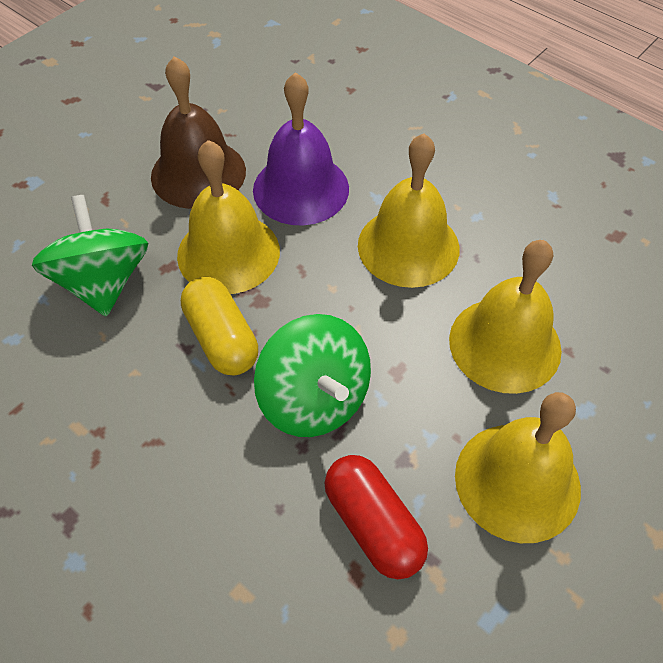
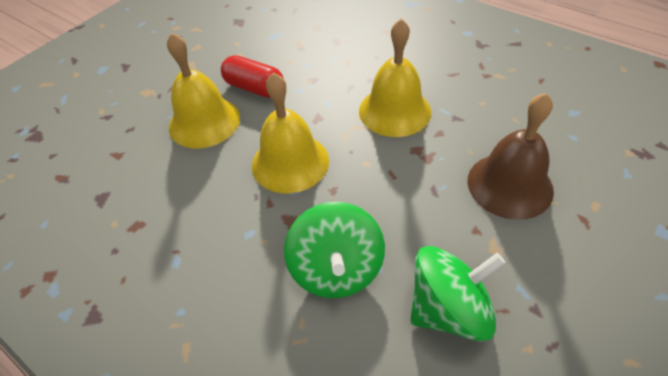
purple bell: [253,72,349,225] = 1 -> none = 0
yellow bell: [177,140,280,294] [358,133,460,288] [449,240,562,394] [455,392,581,543] = 4 -> [167,33,240,148] [252,72,329,193] [359,19,431,137] = 3
yellow capsule: [181,277,258,376] = 1 -> none = 0

